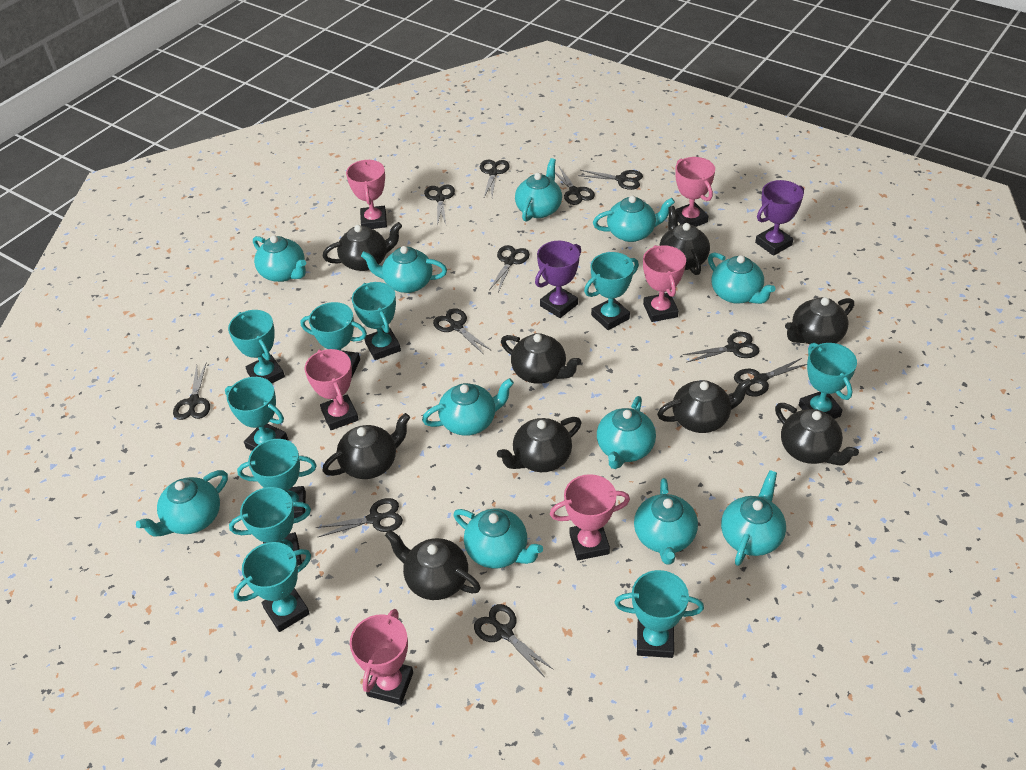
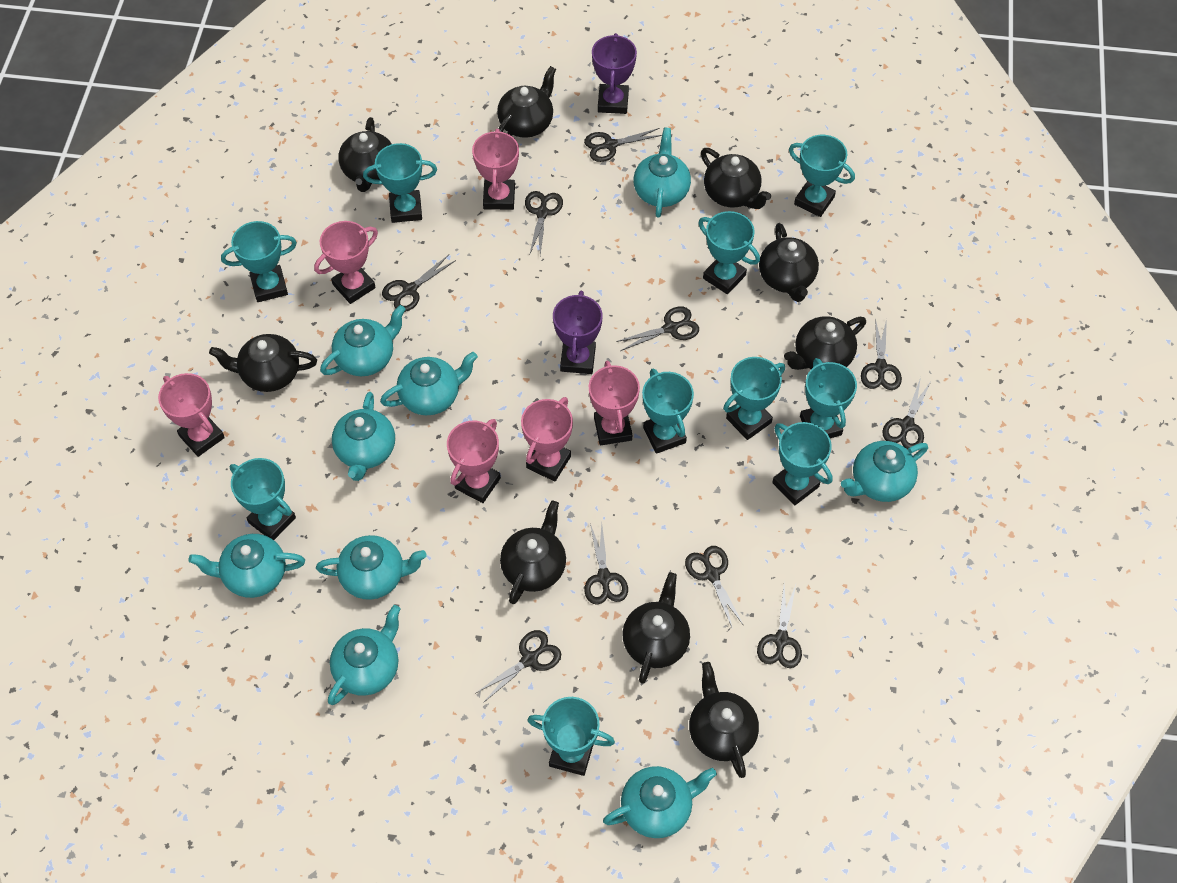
black scissors: [173,362,210,420] [316,498,403,537] [424,184,455,226] [433,308,492,355] [474,604,554,676] [480,160,509,197] [489,245,530,292] [555,167,595,205] [578,170,643,190] [683,332,759,363] [734,358,807,397] = 11 -> [382,255,456,312] [476,630,561,703] [525,191,563,256] [584,128,662,162] [584,523,628,605] [616,307,699,351] [685,546,744,629] [757,585,802,668] [861,319,902,390] [882,377,932,449] = 10
turquoise teapot: [136,470,228,536] [253,235,306,282] [361,246,447,293] [422,378,514,436] [453,509,543,568] [515,158,562,222] [593,196,675,242] [597,396,656,469] [634,478,698,565] [708,252,775,304] [721,470,786,566] = 11 -> [188,534,305,598] [316,535,427,600] [320,305,406,376] [328,605,401,705] [332,392,395,481] [380,352,478,415] [603,766,717,838] [633,128,691,218] [841,441,928,502] = 9

